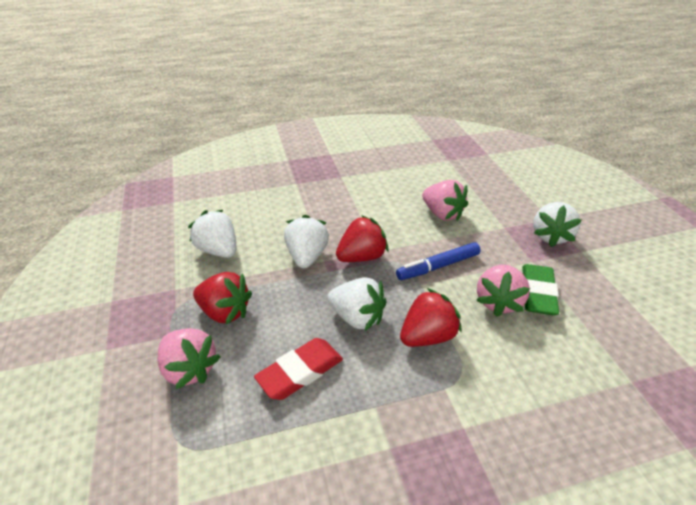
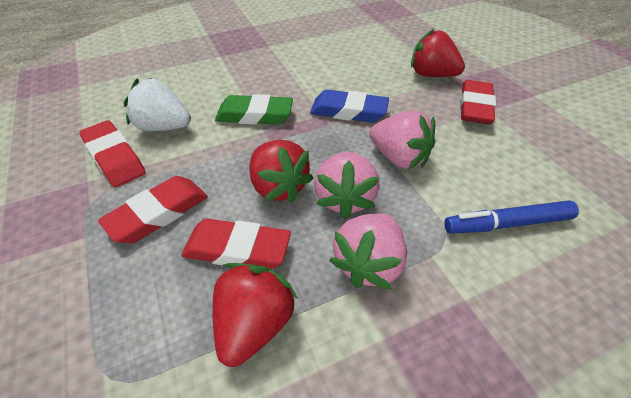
blue eraser: none = 0 -> [310,90,389,123] = 1
red eraser: [254,338,343,400] = 1 -> [80,120,146,187] [98,176,208,244] [181,219,291,270] [460,80,496,125] = 4
white strawberry: [188,210,236,258] [284,215,329,268] [327,277,387,331] [533,202,582,247] = 4 -> [123,78,191,131] = 1

